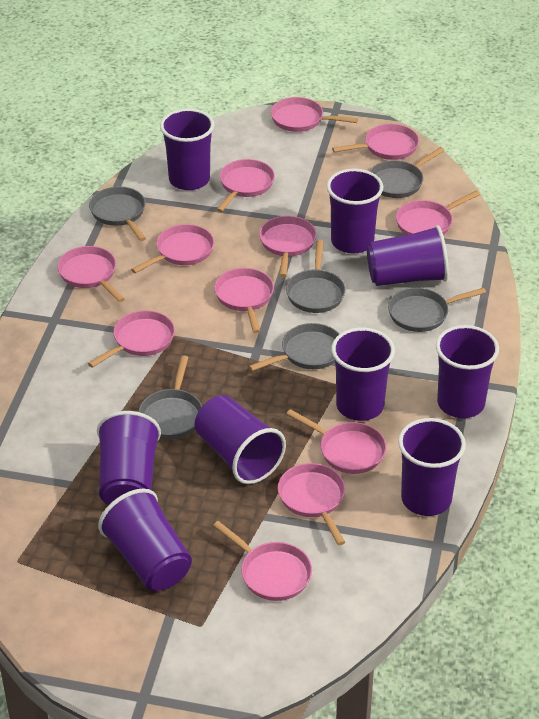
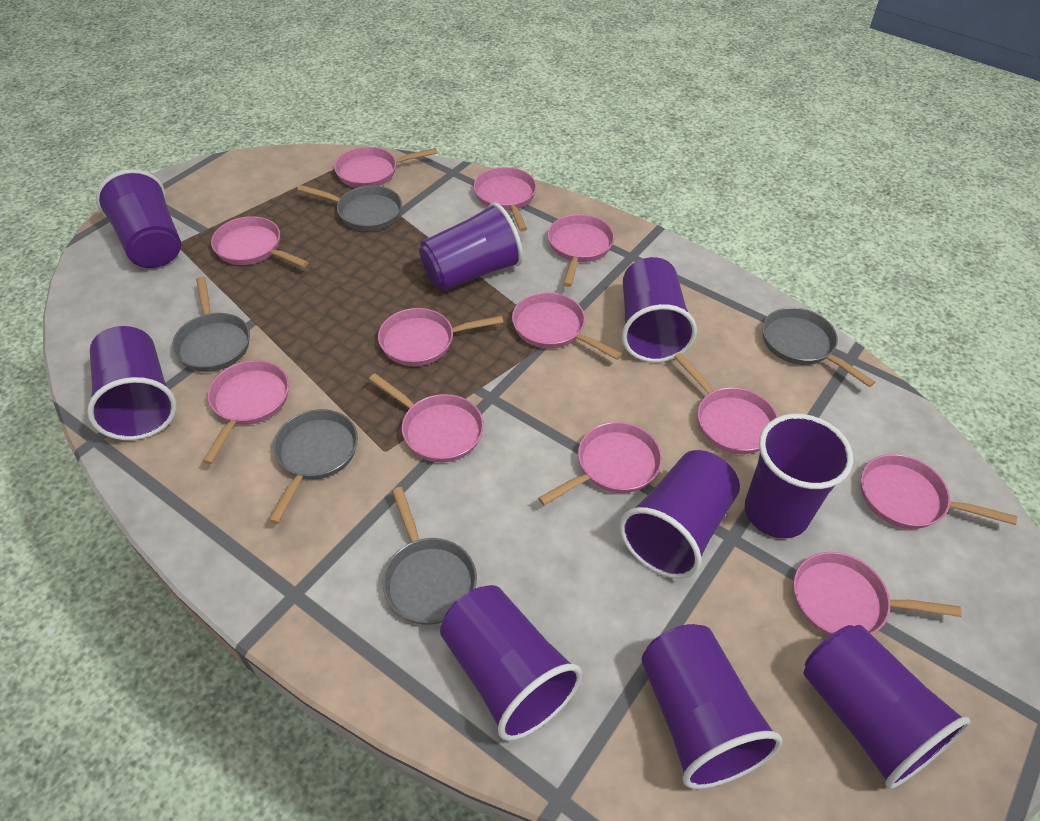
grey pan: [89,187,146,241] [138,355,202,439] [249,323,339,371] [286,240,346,313] [370,147,445,198] [388,288,486,332] = 6 -> [172,276,250,372] [269,409,358,524] [297,185,402,231] [383,487,477,625] [762,307,875,387] = 5

